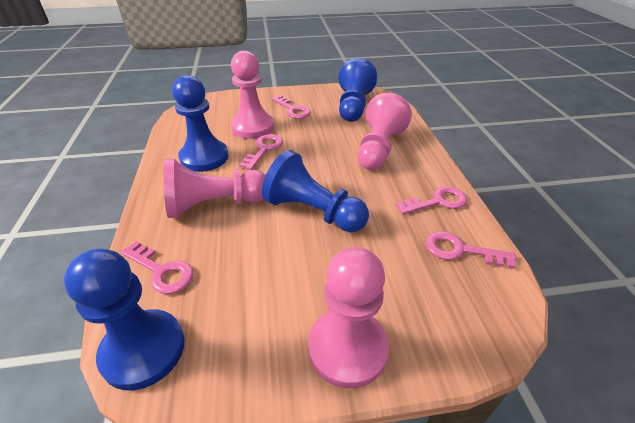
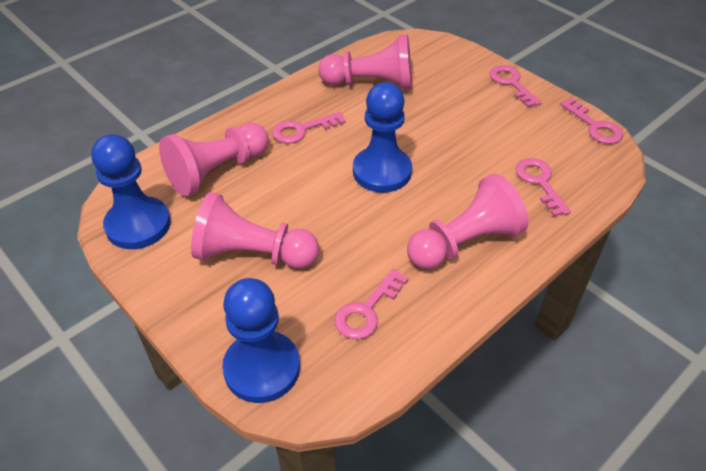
blue pawn: [64,249,184,390] [172,75,229,172] [262,150,369,232] [338,58,377,122] = 4 -> [91,134,171,249] [222,278,300,403] [353,82,412,193] = 3

